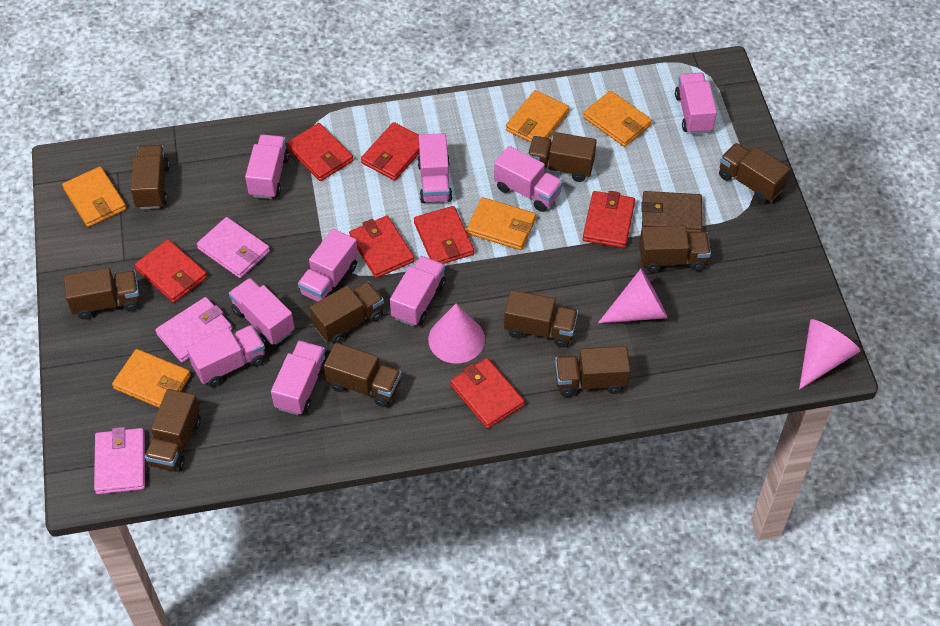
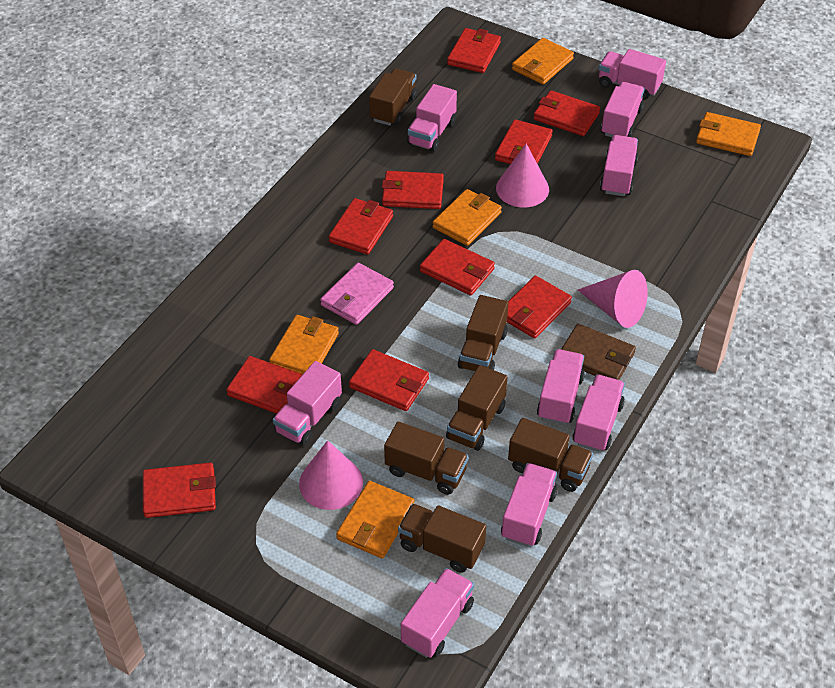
brown truck: [64,268,140,320] [130,145,170,209] [145,389,201,472] [310,281,384,344] [324,343,402,407] [504,290,578,348] [528,132,597,182] [555,346,631,397] [639,225,711,272] [719,143,790,203] = 10 -> [369,68,417,126] [384,422,469,495] [398,503,486,573] [446,365,507,451] [458,295,508,371] [508,418,593,492] = 6
pink wallet: [94,427,145,494] [155,297,232,363] [197,217,270,278] = 3 -> [320,263,394,325] = 1
red wallet: [135,239,207,303] [286,123,353,181] [349,216,414,278] [361,122,419,181] [414,206,474,264] [450,358,525,429] [583,191,635,248] = 7 -> [143,463,216,518] [226,356,303,414] [329,198,393,255] [349,349,429,411] [382,171,444,209] [420,239,495,296] [447,28,501,73] [495,119,553,164] [507,276,572,338] [534,90,600,136] = 10

